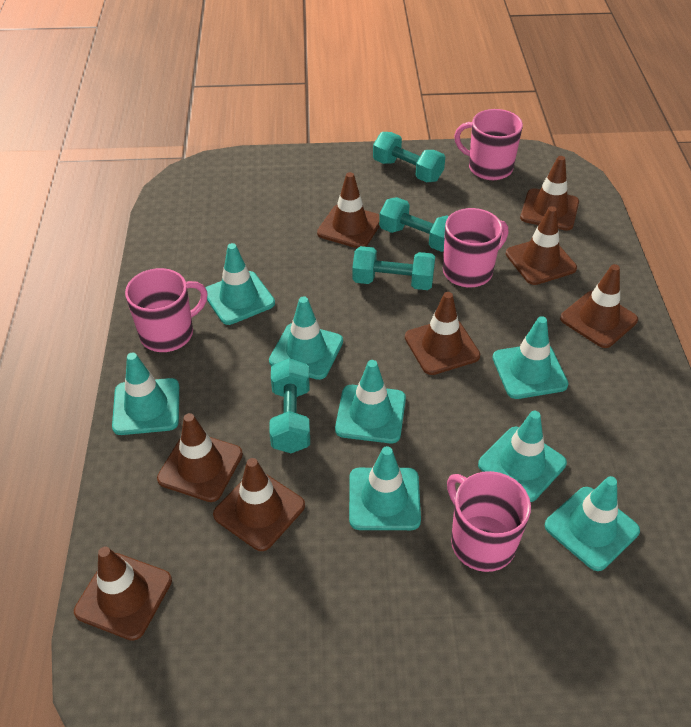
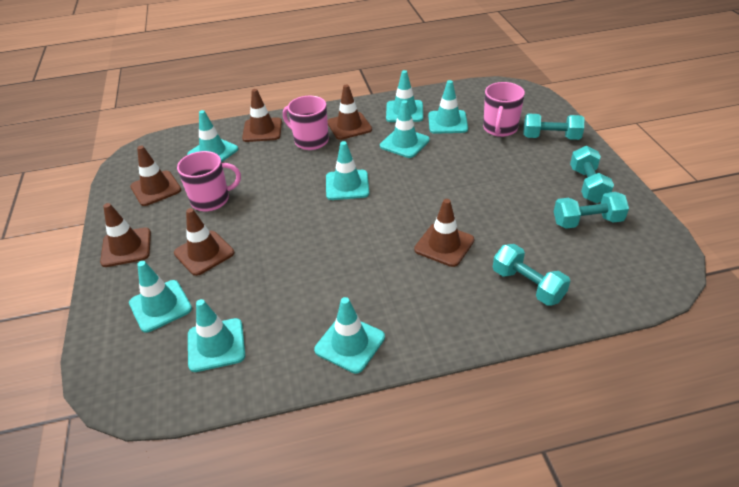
brown traffic cone: [74,547,172,641] [157,413,243,502] [213,458,305,551] [317,172,380,248] [405,292,480,375] [506,206,577,285] [520,156,579,231] [560,264,638,348] = 8 -> [100,203,151,267] [130,146,181,206] [174,208,234,276] [242,89,282,142] [328,84,372,140] [414,199,474,267] = 6
pink mug: [125,268,208,352] [443,208,508,287] [447,471,531,572] [454,109,523,180] = 4 -> [177,151,241,212] [283,96,329,150] [483,82,525,137] = 3

